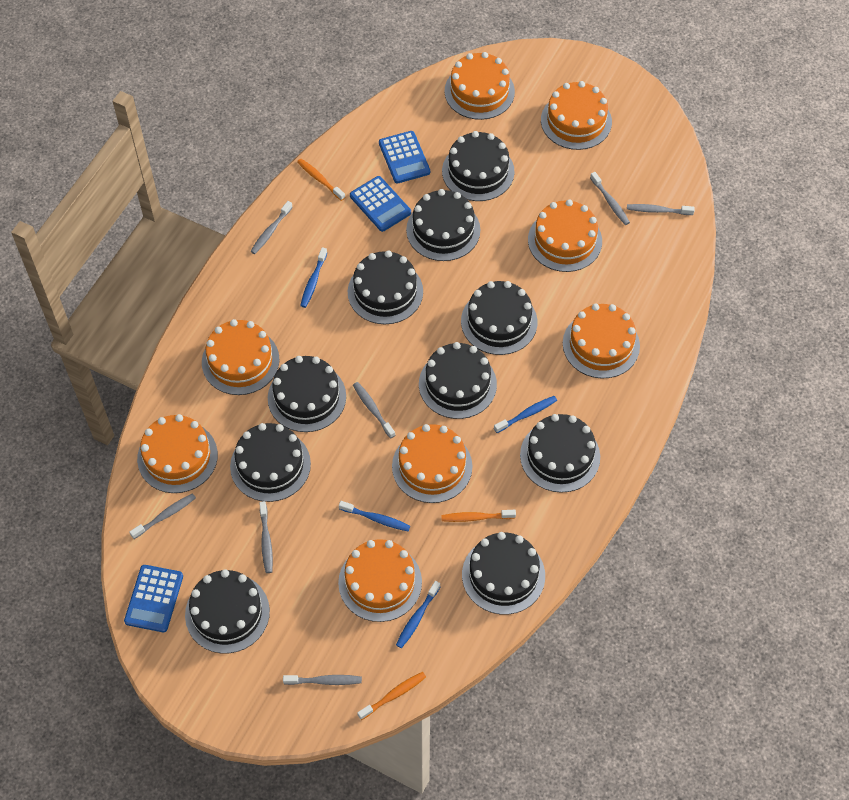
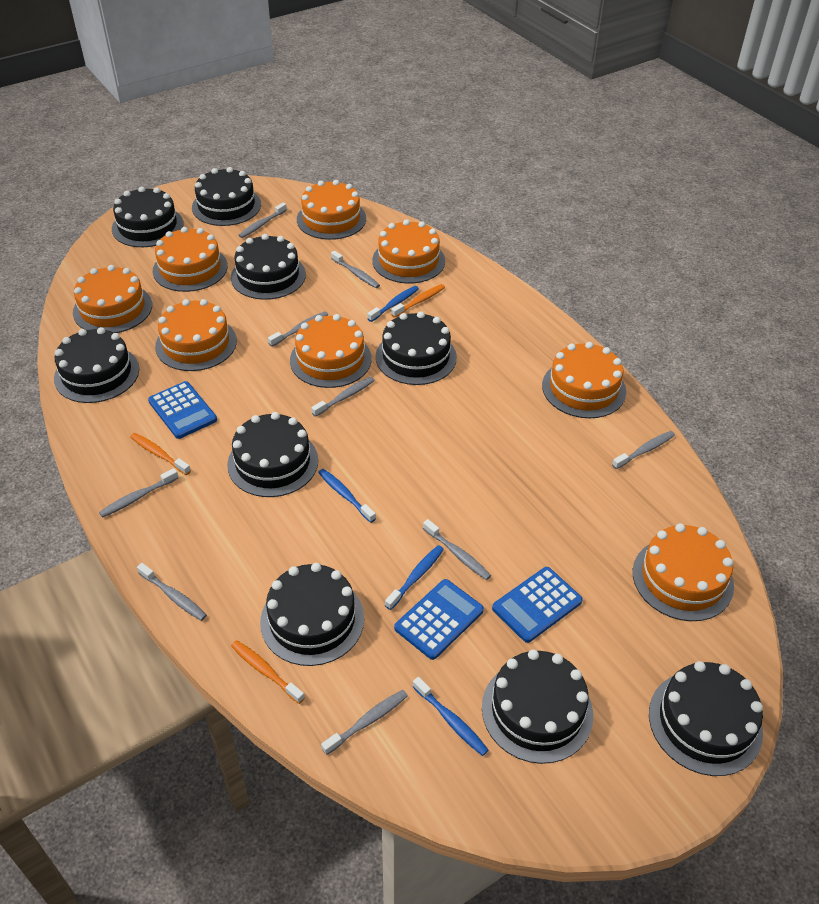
black cake: [185,569,270,653] [230,423,311,502] [268,356,346,432] [348,250,423,324] [406,189,480,261] [419,342,497,419] [442,131,514,201] [461,281,537,355] [462,532,545,615] [520,414,600,493] = 10 -> [54,327,139,403] [112,187,184,247] [192,167,261,226] [227,412,318,497] [231,234,306,300] [260,563,364,666] [376,311,457,385] [482,650,593,764] [649,661,763,776] = 9
grey toothbrush: [129,493,196,539] [250,201,293,254] [259,501,273,573] [283,675,362,685] [353,382,395,438] [590,172,630,225] [627,204,695,215] = 7 -> [99,468,178,518] [137,563,207,621] [238,202,287,238] [268,311,328,347] [311,377,375,417] [321,690,408,755] [331,251,380,288] [423,519,491,580] [612,431,675,469] = 9

